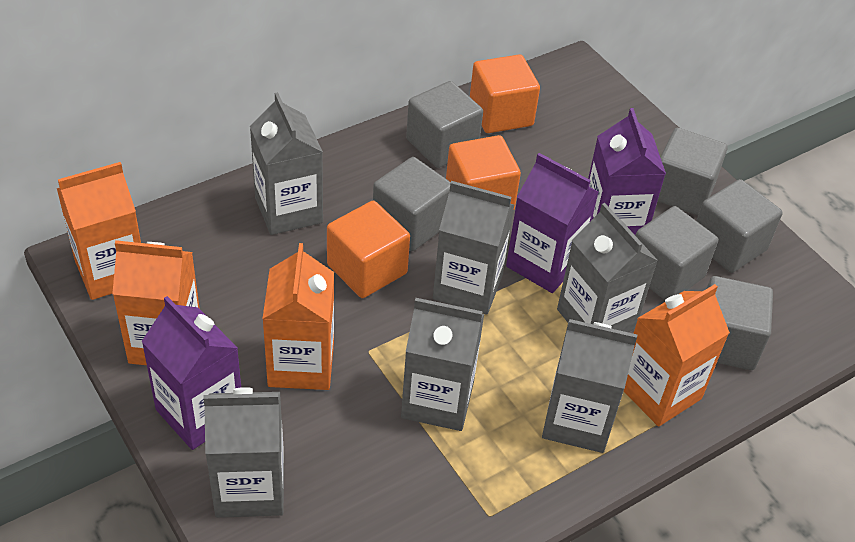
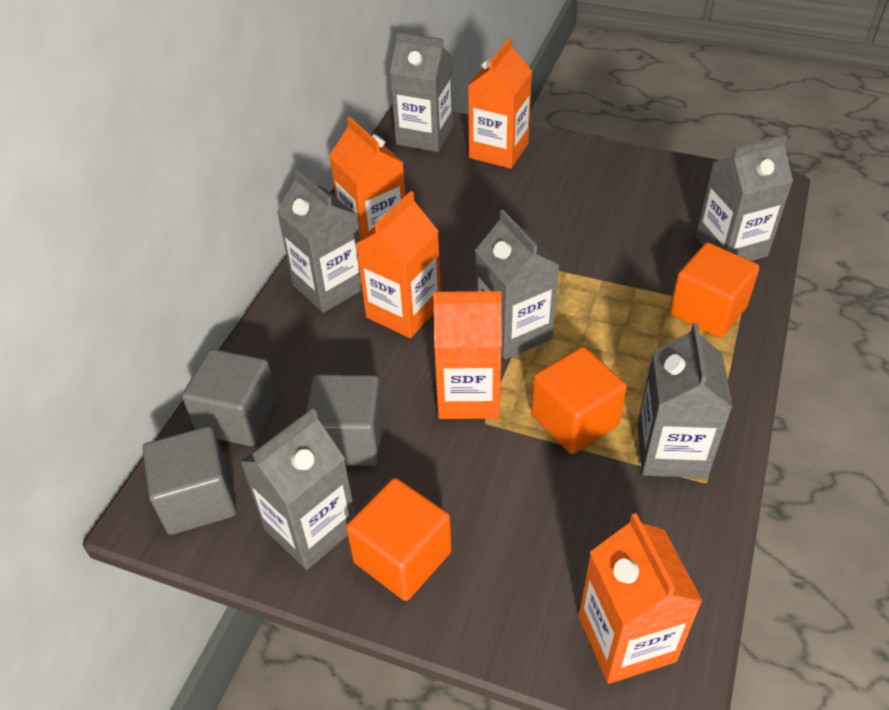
grey cube: [373,157,451,251] [406,81,483,168] [635,206,718,300] [658,128,727,215] [696,179,783,273] [707,276,773,370] = 6 -> [143,426,236,535] [182,349,278,446] [306,374,384,466] = 3
orange carton: [57,162,141,300] [112,240,200,365] [263,243,334,390] [624,284,730,427] = 4 -> [329,117,405,239] [356,191,441,338] [433,291,502,419] [468,38,532,169] [579,513,703,684] = 5
purple carton: [141,296,241,450] [506,153,599,293] [588,108,666,235] = 3 -> none = 0

